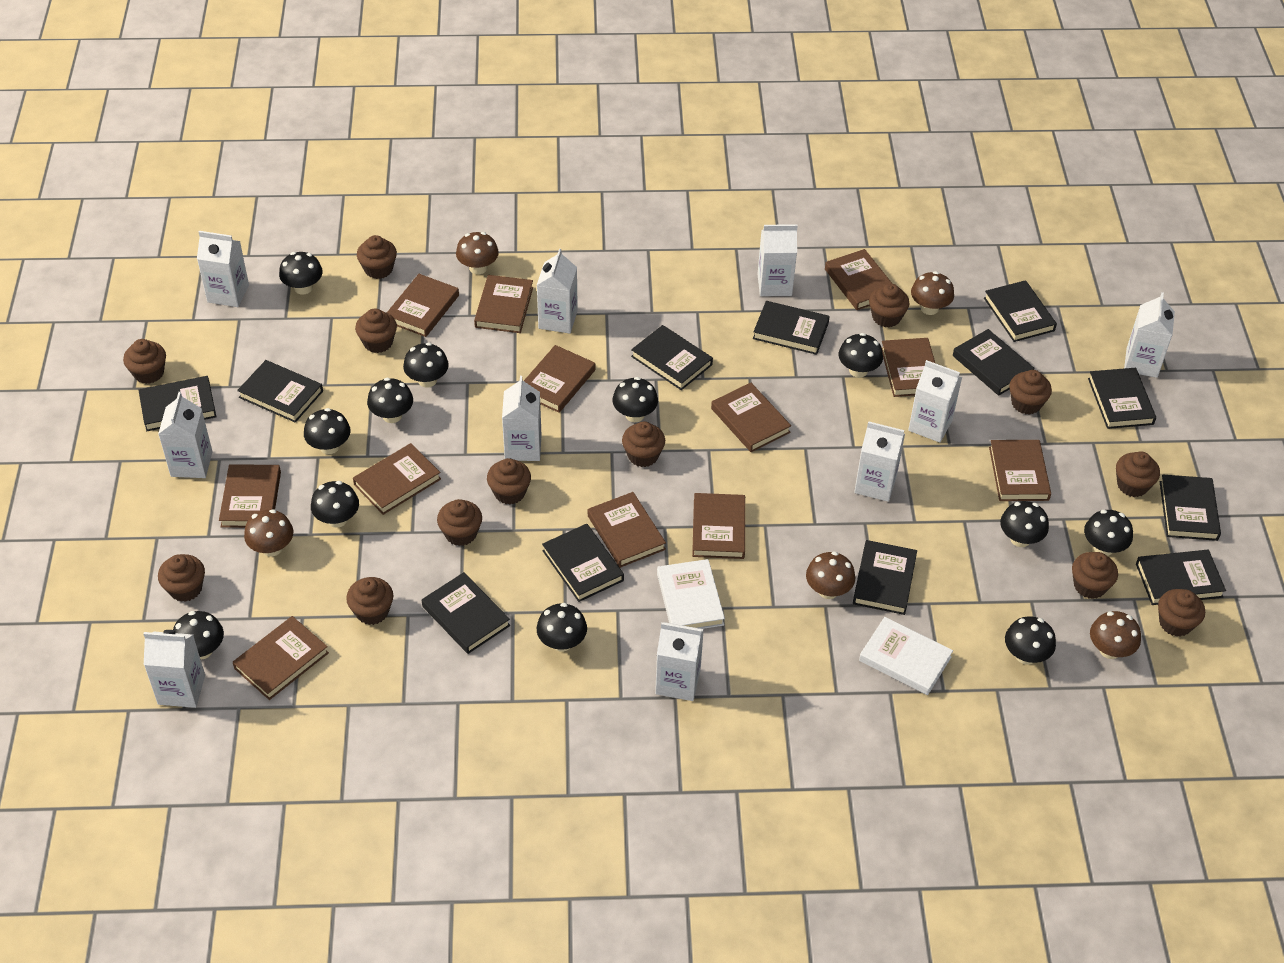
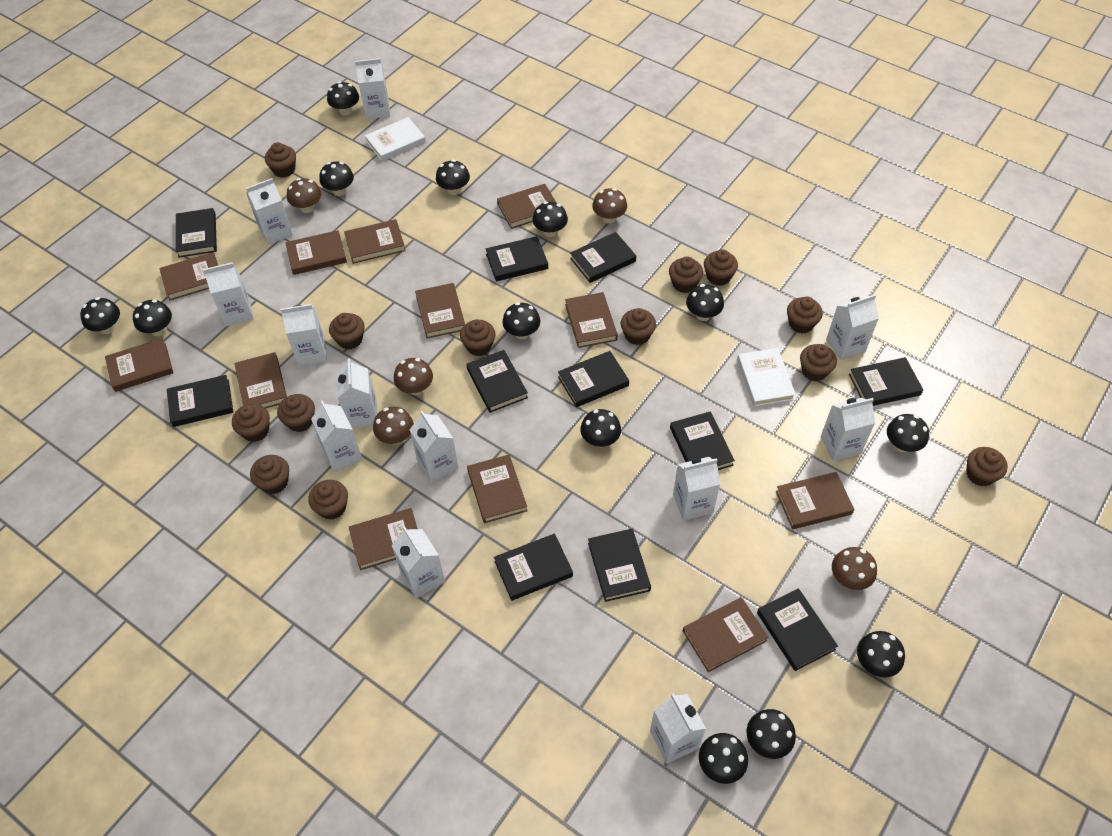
black book: [139,376,216,431] [237,360,323,423] [422,572,510,654] [542,524,624,602] [631,325,713,390] [753,301,830,355] [853,540,917,615] [953,329,1035,396] [984,280,1057,342] [1088,368,1156,429] [1136,550,1226,605] [1160,474,1221,541] = 12 -> [167,375,233,427] [176,208,217,258] [466,350,528,413] [486,236,548,281] [494,533,573,601] [558,351,629,407] [570,232,636,283] [588,529,651,602] [670,411,735,470] [757,588,838,671] [849,357,923,406] = 11
black mushroom: [173,611,224,659] [279,252,323,294] [304,408,351,454] [311,481,359,528] [367,378,413,423] [403,342,449,387] [537,603,587,651] [613,377,658,422] [839,333,883,378] [1000,501,1049,547] [1005,616,1056,665] [1084,510,1133,556] = 12 -> [80,297,120,334] [133,299,172,336] [319,161,354,196] [327,82,359,115] [436,160,470,195] [502,302,540,339] [533,201,568,237] [580,409,621,447] [686,284,724,321] [699,733,748,784] [746,709,796,759] [857,631,905,678] [887,414,929,452] = 13
white carton: [143,630,205,708] [158,392,212,478] [197,231,249,307] [502,376,541,461] [537,249,578,333] [655,622,704,701] [758,224,798,296] [854,421,905,502] [908,360,962,443] [1124,292,1175,378] = 10 -> [203,262,254,326] [246,178,293,245] [280,304,327,366] [311,400,363,472] [337,358,378,429] [355,58,390,119] [392,527,445,598] [410,411,458,482] [650,693,706,764] [673,457,720,521] [821,398,875,461] [826,294,879,360] = 12

